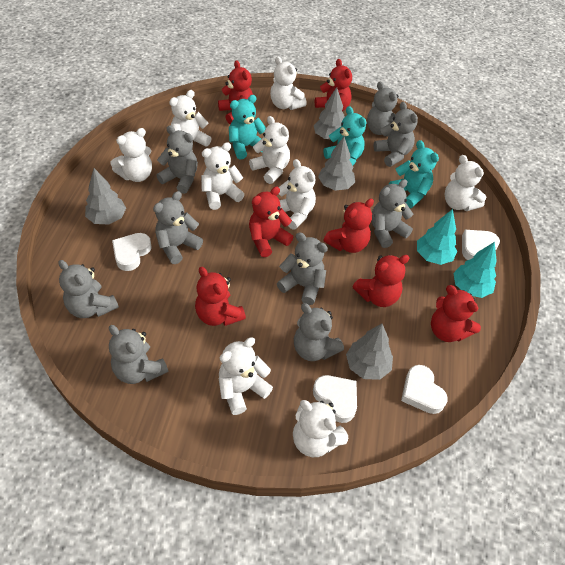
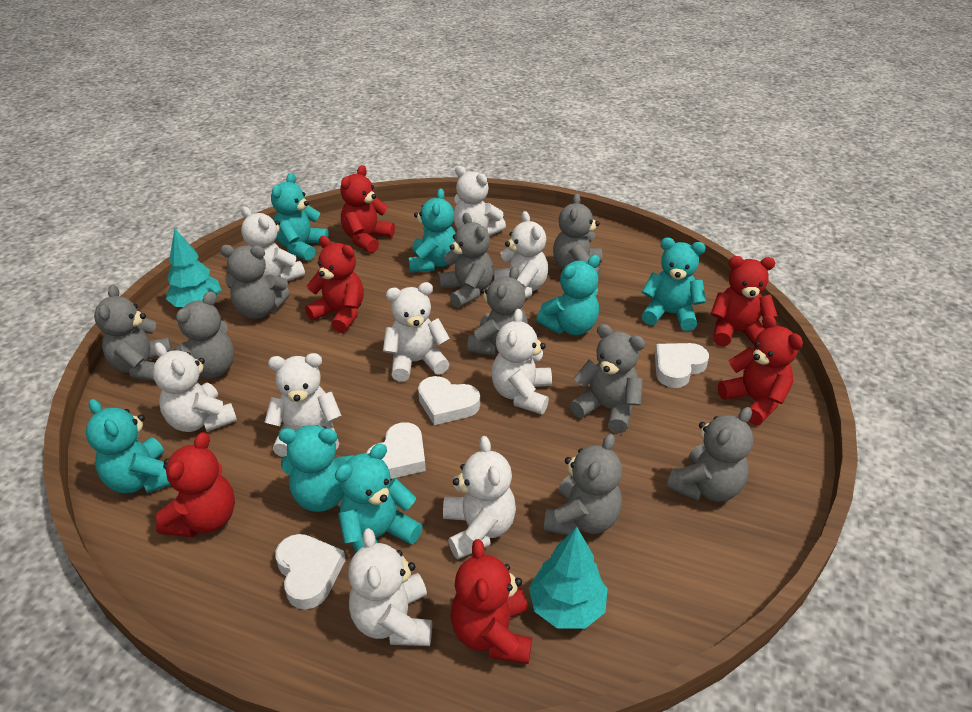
grey tree: [85,168,126,224] [314,87,345,140] [318,137,355,191] [346,324,393,380] = 4 -> none = 0
red teddy bear: [195,266,246,326] [218,60,253,124] [249,187,293,257] [315,59,352,111] [324,199,374,253] [352,255,410,307] [431,285,481,342] = 7 -> [156,432,235,537] [305,236,364,333] [340,165,395,253] [451,539,532,664] [711,256,778,347] [718,315,803,425] = 6
turquoise teddy bear: [229,95,266,159] [323,106,366,165] [389,140,439,208] = 3 -> [86,399,171,493] [271,173,329,261] [278,425,355,512] [335,443,423,553] [409,188,456,273] [536,255,600,335] [642,238,706,331] = 7

